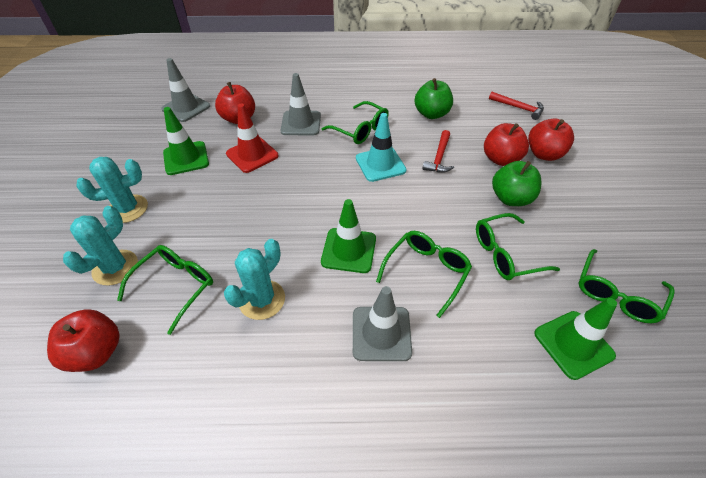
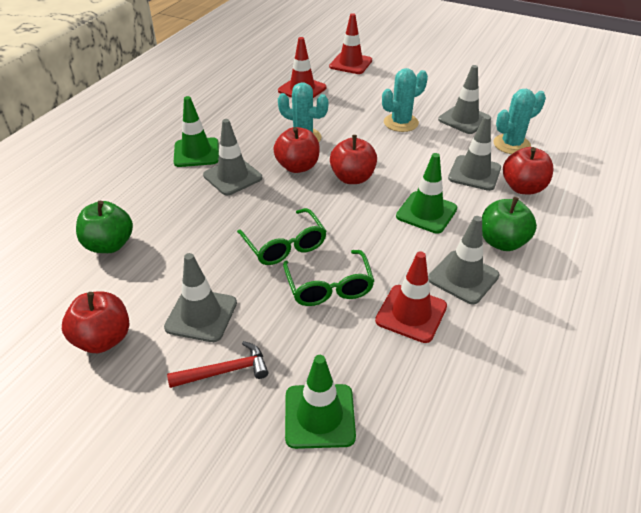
green glasses: [117,245,213,335] [322,101,389,144] [376,231,472,318] [476,213,560,280] [579,249,675,323] = 5 -> [237,208,327,265] [283,250,374,306] = 2
grey traffic cone: [161,58,210,122] [281,73,321,135] [353,286,412,361] = 3 -> [164,253,237,342] [203,119,262,195] [428,216,500,305] [438,65,491,134] [448,116,501,191] = 5
red hammer: [422,130,454,173] [489,92,544,120] = 2 -> [167,341,268,388] = 1
red traffic cone: [226,104,279,173] = 1 -> [278,37,327,98] [329,13,372,74] [375,251,447,343] = 3
turquoise traffic cone: [356,113,406,182] = 1 -> none = 0

